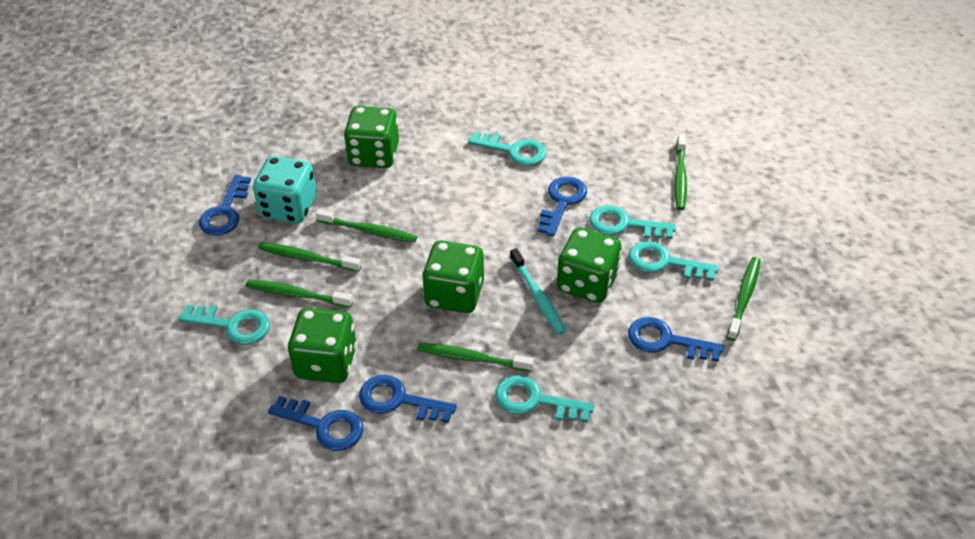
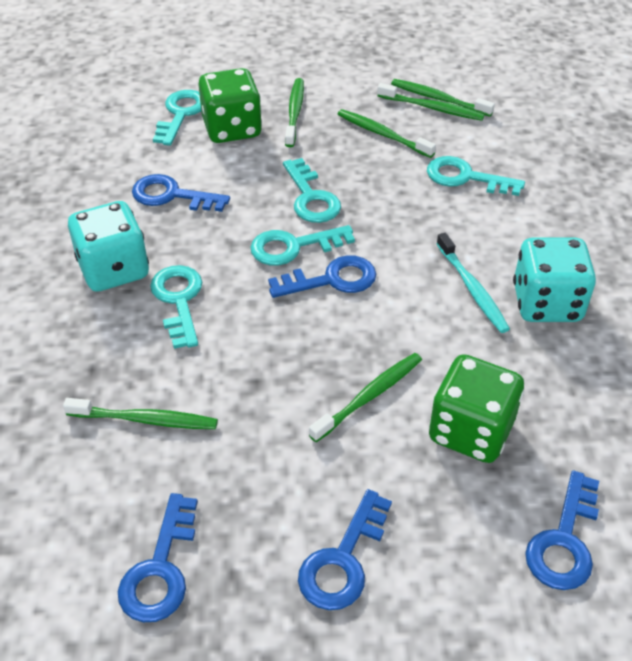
green dice: [288,308,357,383] [344,106,399,168] [422,241,484,313] [557,228,622,303] = 4 -> [198,68,262,143] [429,354,524,463] = 2
turquoise dice: [253,156,317,223] = 1 -> [68,201,149,292] [513,238,596,322] = 2

